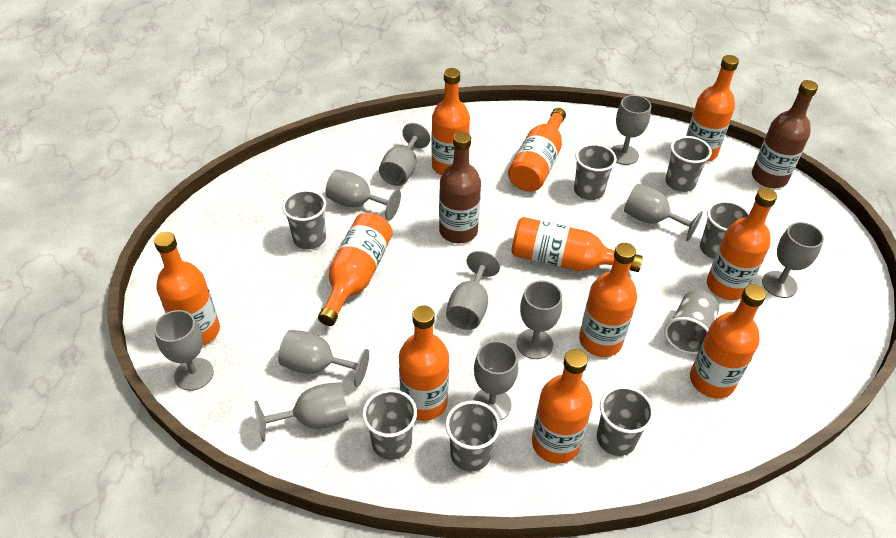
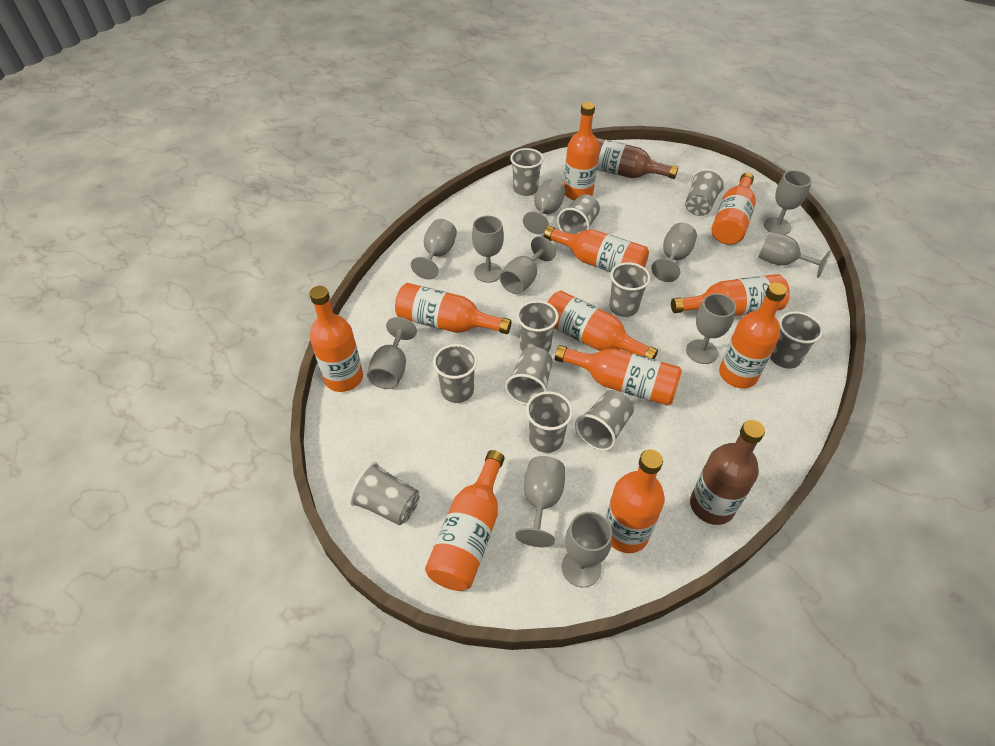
grey cup: [282,190,326,249] [362,389,417,460] [445,400,501,472] [574,144,617,200] [597,386,654,456] [664,290,719,354] [665,136,712,192] [700,200,750,259] = 8 -> [349,462,419,525] [433,344,477,403] [505,347,553,405] [510,148,544,196] [517,301,559,352] [526,391,573,453] [557,194,600,234] [575,390,634,451] [609,262,650,317] [685,169,725,216] [770,311,823,369] = 11

